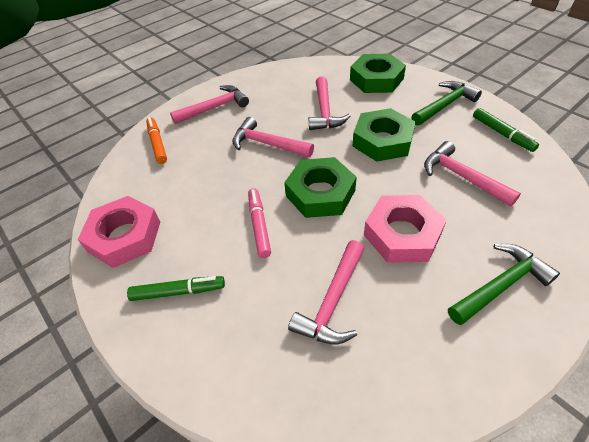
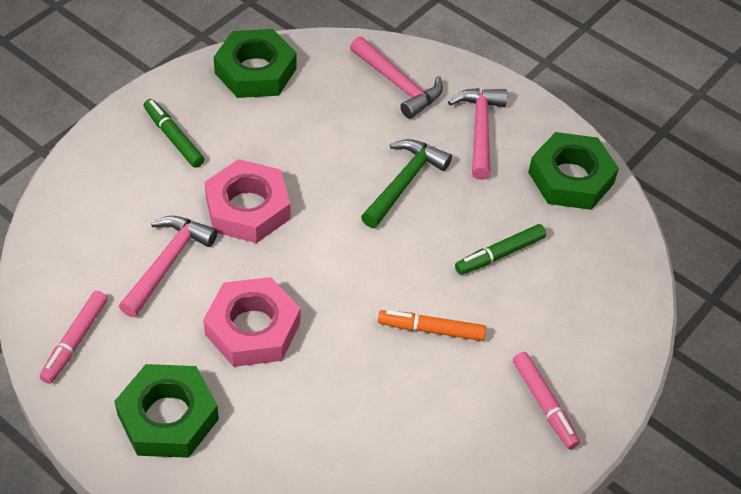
green hammer: [411,81,482,125] [448,244,560,325] = 2 -> [361,139,452,228] = 1
pink hammer: [170,85,249,124] [232,117,314,157] [288,240,364,344] [309,77,350,130] [424,141,521,207] = 5 -> [119,216,217,317] [350,37,443,119] [448,88,507,180] = 3
pink marker: [248,188,271,258] = 1 -> [39,291,108,384] [513,352,580,449] = 2

